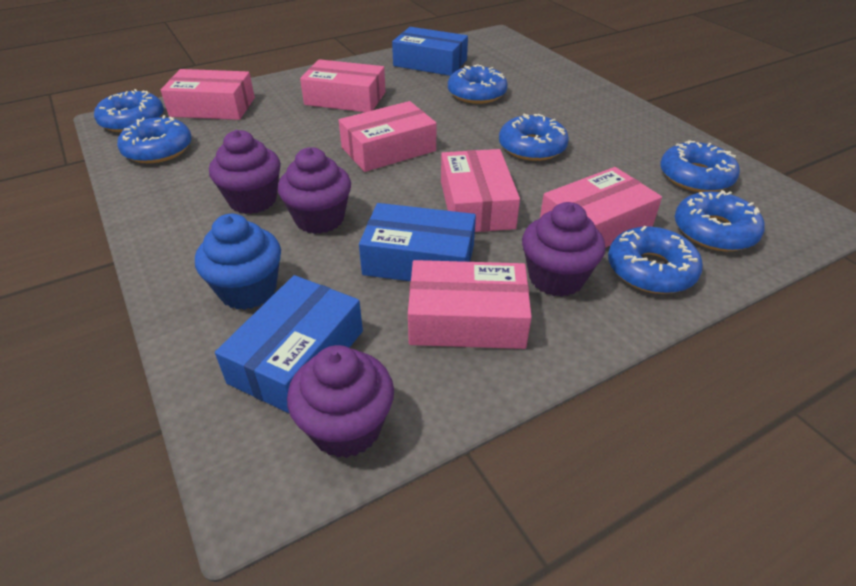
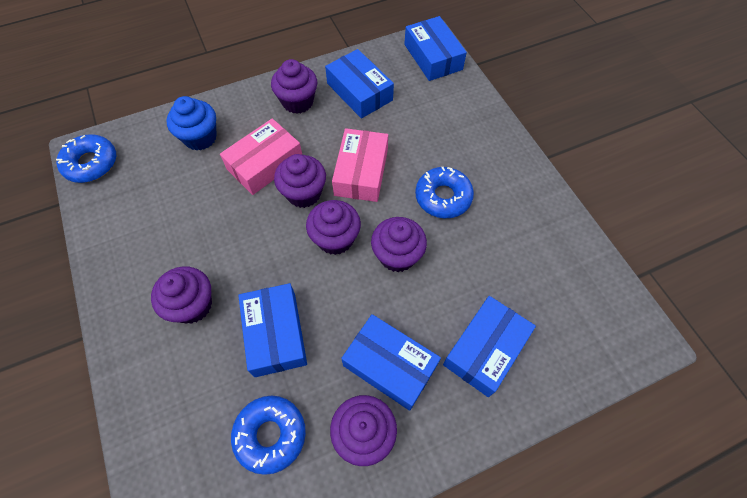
blue box: [215,275,363,414] [359,203,476,281] [392,27,468,76] = 3 -> [238,283,307,377] [325,49,394,119] [341,314,441,411] [404,16,467,81] [443,296,536,397] = 5
blue donut: [94,89,164,132] [117,115,192,163] [448,64,508,104] [499,114,569,161] [608,226,703,294] [660,140,740,192] [675,190,765,251] = 7 -> [56,134,116,183] [231,396,306,475] [415,167,474,218] = 3
pink box: [161,69,255,120] [300,59,386,112] [339,101,437,172] [408,260,532,349] [441,149,520,232] [540,167,662,248] = 6 -> [220,118,302,195] [332,128,388,202] = 2
purple cupcake: [209,130,281,214] [278,147,351,234] [287,345,394,458] [522,202,605,297] = 4 -> [151,266,212,324] [271,59,317,114] [274,154,326,208] [306,200,361,255] [330,395,397,466] [371,217,427,272] = 6

